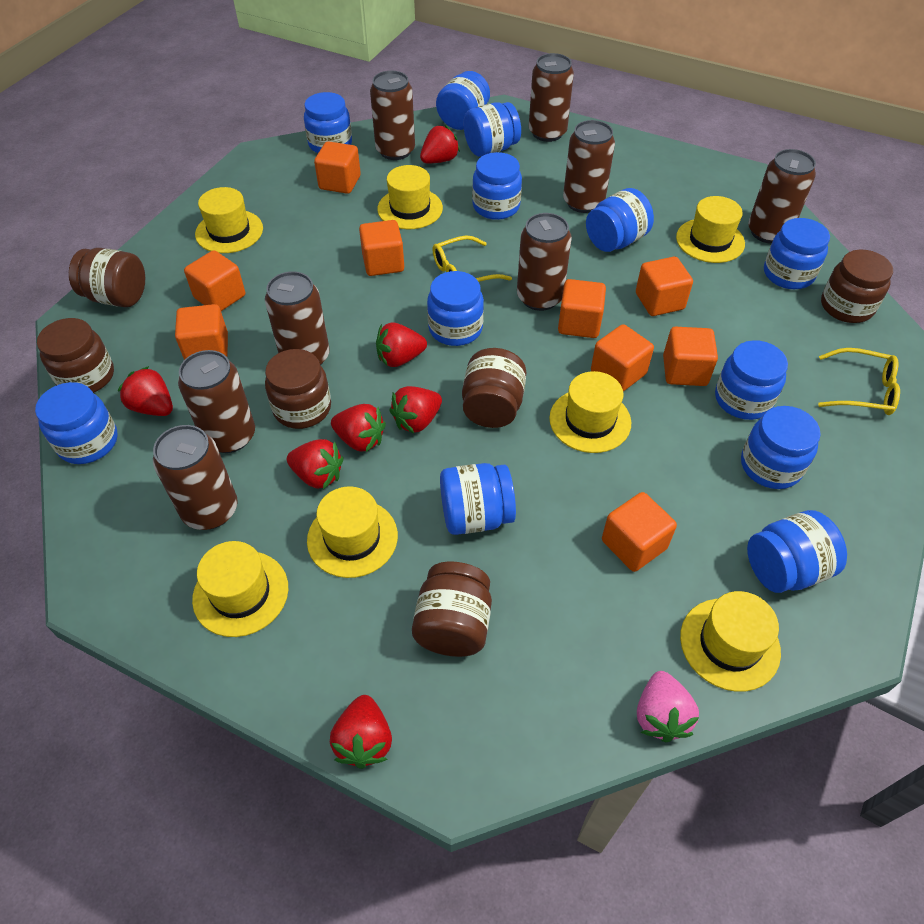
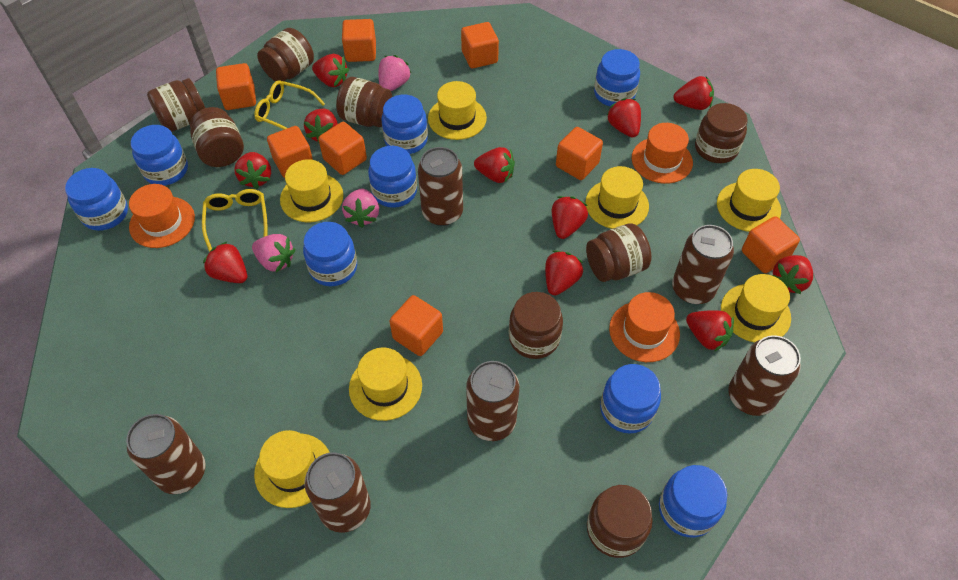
blue jar: [35,382,118,464] [304,92,352,153] [427,271,484,346] [436,71,490,130] [440,463,516,535] [464,102,521,157] [472,152,522,220] [586,188,654,252] [715,340,788,420] [741,406,821,489] [747,510,847,593] [764,218,830,289] = 12 -> [65,168,128,231] [131,125,188,186] [303,222,357,286] [368,146,417,208] [381,95,428,154] [594,49,640,107] [600,364,661,434] [659,465,727,538] = 8
brown can: [153,425,238,530] [178,350,255,453] [265,271,329,365] [370,71,415,160] [517,213,572,311] [529,53,574,142] [563,120,615,213] [748,149,816,244] = 8 -> [126,414,205,494] [304,452,371,533] [418,147,463,226] [466,361,519,441] [672,225,734,304] [728,335,801,416] = 6
brown jar: [37,318,114,393] [69,248,145,307] [265,349,331,429] [412,562,492,657] [462,348,527,428] [821,250,893,323] = 6 -> [147,78,205,132] [190,107,244,167] [257,28,314,82] [336,77,392,127] [509,292,563,359] [586,223,652,282] [587,485,653,558] [695,103,748,163] = 8
orange cube: [175,304,228,360] [184,250,245,311] [314,141,361,194] [359,220,404,276] [558,279,606,338] [591,324,654,392] [602,492,677,572] [636,257,693,316] [663,327,718,386] = 9 -> [216,63,256,110] [267,126,313,178] [318,122,367,175] [342,19,376,62] [390,295,443,356] [461,22,499,68] [556,127,603,180] [742,216,800,273] = 8
orange hat: none = 0 -> [129,184,195,248] [609,292,680,362] [632,123,693,184] = 3
pink strawberry: [637,671,699,743] = 1 -> [252,234,296,272] [342,189,379,228] [379,55,412,91] = 3
red strawberry: [118,366,173,416] [287,439,343,489] [330,695,392,769] [331,404,386,452] [376,323,427,367] [389,386,442,433] [420,125,460,163] = 7 -> [203,241,247,283] [234,152,271,189] [304,109,338,143] [312,54,349,87] [474,147,515,183] [545,251,583,296] [552,196,588,239] [606,98,641,138] [673,76,714,110] [686,310,734,352] [772,255,813,294] = 11

